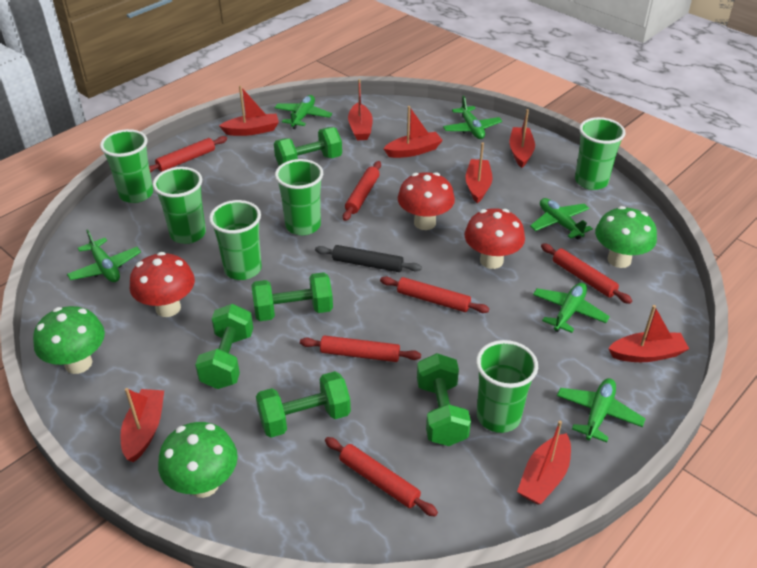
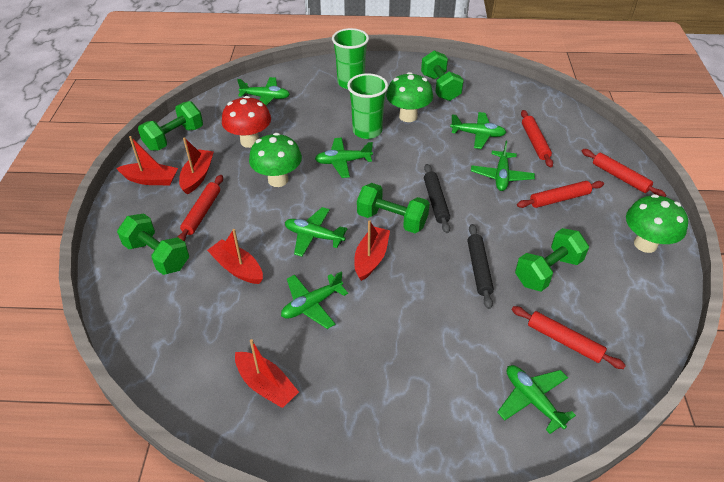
black rolling pin: [315,245,422,272] = 1 -> [424,164,450,233] [467,224,494,309] = 2
green cup: [100,129,153,203] [153,167,206,244] [209,200,262,280] [275,159,323,235] [476,340,538,433] [575,117,626,190] = 6 -> [332,28,369,89] [347,73,388,139] = 2
green plane: [67,229,141,282] [274,95,332,129] [443,96,502,139] [530,198,593,240] [533,283,610,333] [557,378,646,442] = 6 -> [237,77,290,106] [281,271,348,329] [285,207,347,257] [315,137,373,178] [450,112,506,149] [471,141,535,191] [497,365,576,434] = 7
red boat: [120,388,164,462] [219,86,279,136] [348,79,373,140] [383,106,443,158] [465,143,492,203] [509,109,535,168] [517,421,571,504] [608,305,689,362] = 8 -> [116,136,178,185] [179,137,214,195] [207,229,263,284] [235,339,299,408] [354,220,390,281] = 5
red mushroom: [130,252,195,317] [398,172,455,230] [465,208,525,269] = 3 -> [222,96,271,148] = 1
red rolling pin: [149,136,227,173] [300,335,421,362] [325,437,438,517] [343,161,381,221] [380,276,489,313] [541,243,632,304] = 6 -> [178,175,223,241] [512,306,626,369] [517,181,604,208] [521,110,553,167] [582,149,666,197] = 5

